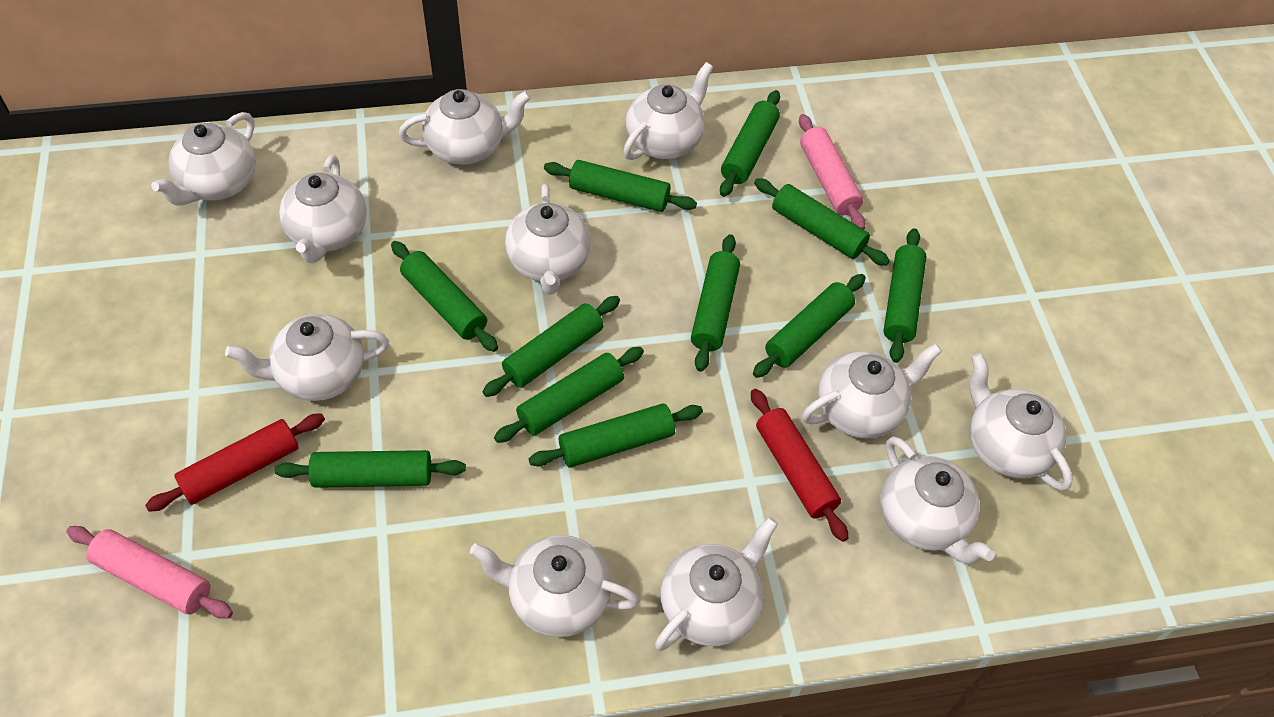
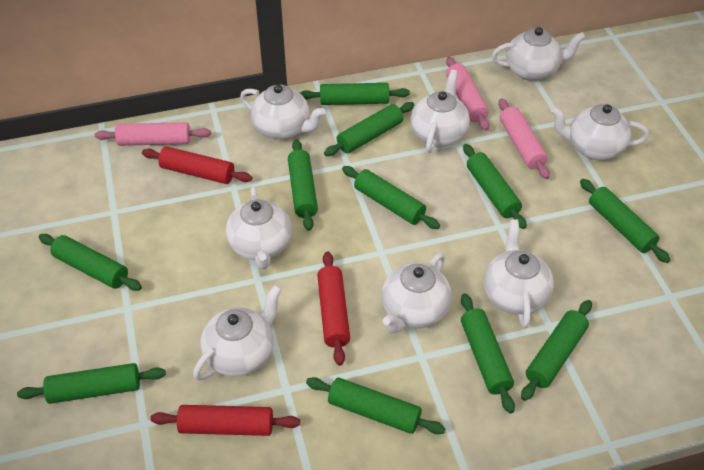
pink rolling pin: [67,526,233,619] [799,114,865,230] = 2 -> [95,122,211,146] [446,57,490,131] [498,98,550,179] = 3
red rolling pin: [145,413,325,512] [751,389,848,542] = 2 -> [142,146,252,184] [150,405,300,436] [317,252,350,366] = 3
white teapot: [151,112,256,206] [225,314,389,401] [279,155,367,263] [399,89,531,165] [470,535,639,637] [505,184,591,295] [623,62,713,160] [655,517,778,651] [802,344,942,439] [880,436,995,564] [969,353,1073,491] = 11 -> [193,285,282,380] [226,186,292,269] [240,84,326,139] [382,253,452,334] [410,70,470,153] [484,219,554,328] [492,27,586,81] [550,104,649,160] = 8

